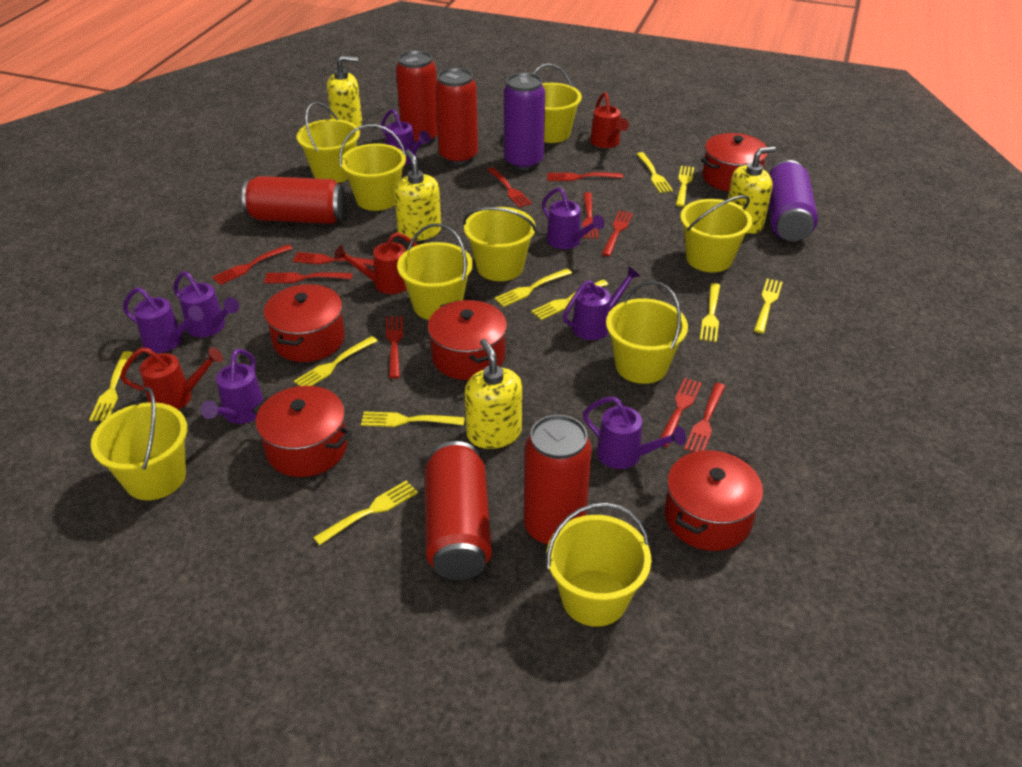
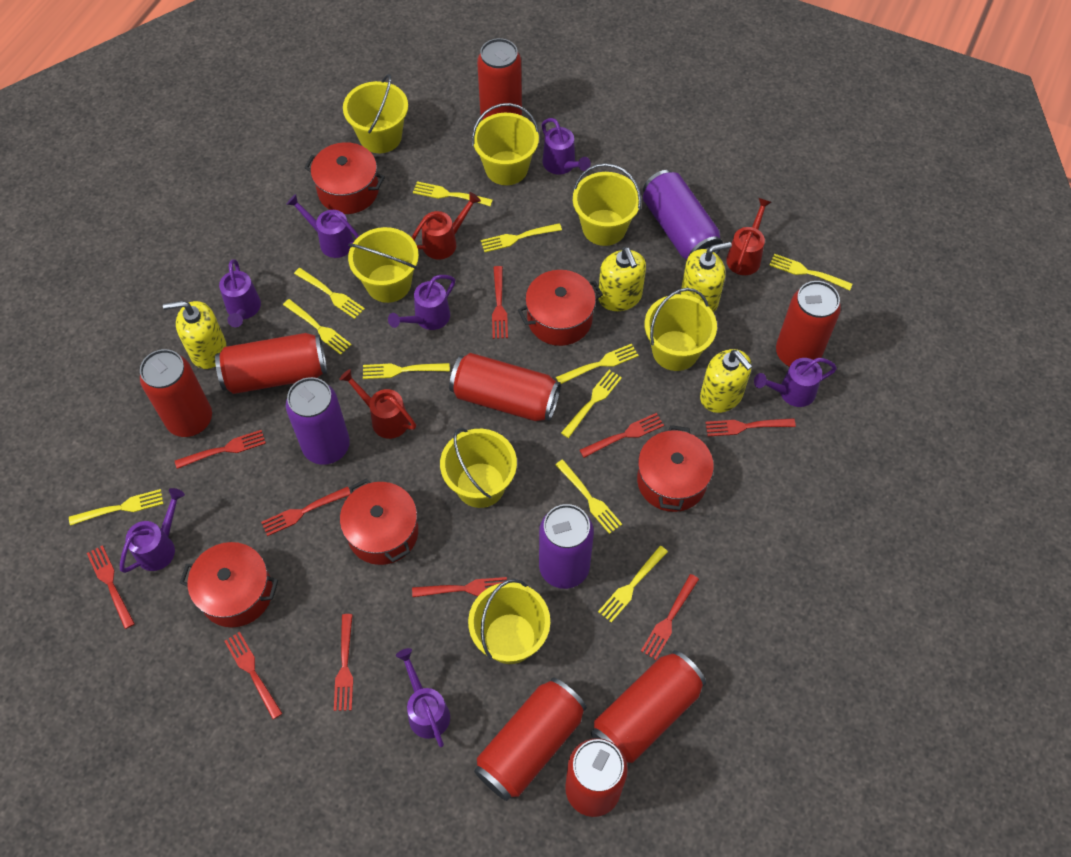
purple can: [504,73,545,170] [769,160,818,241] = 2 -> [286,377,350,465] [539,504,594,589] [643,170,723,259] = 3
red can: [242,176,345,224] [396,51,438,145] [425,441,492,580] [435,68,478,165] [524,415,592,546] = 5 -> [140,349,212,437] [215,333,327,394] [449,353,561,421] [474,677,587,801] [477,38,522,120] [565,738,628,817] [591,650,706,763] [776,281,841,367] = 8
yellow bucket: [91,387,187,500] [297,102,360,183] [339,124,406,211] [397,223,473,320] [463,207,537,281] [532,64,582,143] [547,502,651,627] [606,281,688,384] [680,195,752,272] = 9 -> [343,74,408,153] [348,227,419,303] [440,428,517,508] [468,579,550,664] [472,103,539,185] [573,163,641,246] [645,288,717,371] = 7
yellow fork: [89,351,133,421] [294,336,378,386] [313,480,418,545] [361,411,465,427] [494,268,572,307] [531,280,608,320] [637,152,673,193] [676,166,694,207] [700,283,720,342] [754,279,782,333] = 10 -> [69,489,164,526] [283,299,352,355] [294,268,365,319] [363,363,450,379] [413,181,493,206] [481,223,562,252] [555,460,622,534] [556,344,639,384] [561,370,622,438] [598,546,668,623] [769,254,852,291] = 11

